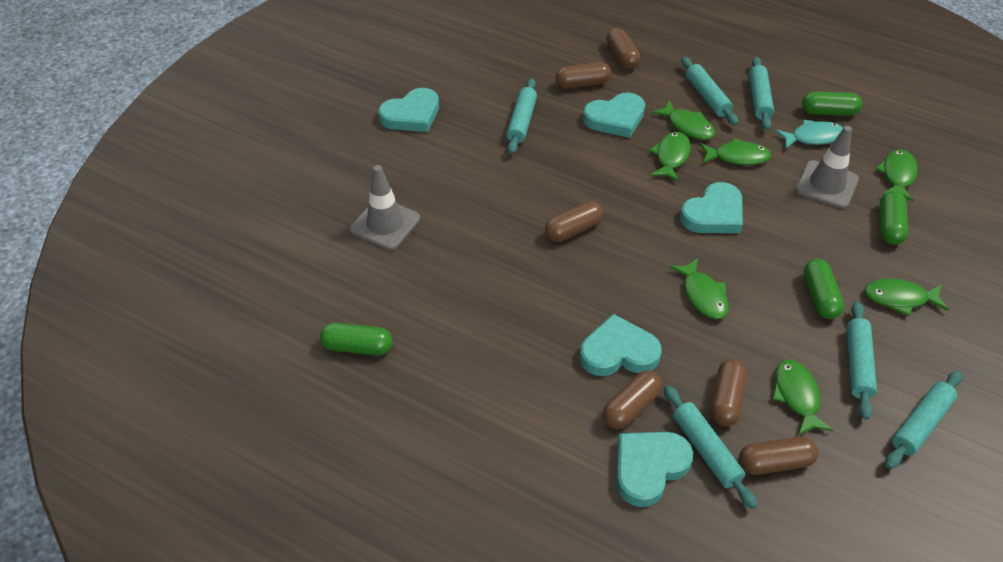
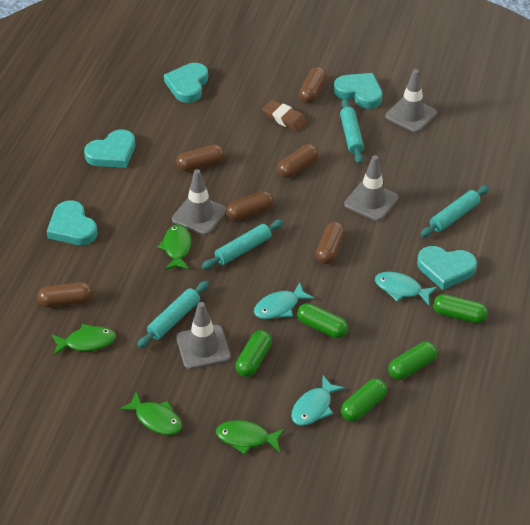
brown eraser: none = 0 -> [262,100,307,132] = 1
green capsule: [320,323,393,355] [802,91,862,116] [803,259,844,319] [879,191,908,245] = 4 -> [236,330,272,377] [297,303,348,338] [341,378,387,422] [388,342,437,380] [433,294,488,323] = 5
green fish: [649,132,691,182] [652,100,715,140] [669,258,729,319] [700,138,771,165] [772,359,833,435] [865,279,949,316] [875,149,918,202] = 7 -> [52,324,116,355] [119,392,182,435] [157,224,191,270] [216,420,285,454] = 4
grey traffic cone: [350,165,420,250] [795,126,859,209] = 2 -> [172,169,226,235] [176,302,231,369] [344,155,399,221] [385,69,437,133] = 4
turquoise fish: [775,120,843,149] = 1 -> [254,282,314,319] [291,376,345,426] [375,272,437,305] = 3
turquoise rolling pin: [507,78,537,154] [664,385,757,509] [681,57,738,126] [749,57,774,130] [847,301,877,420] [885,371,962,469] = 6 -> [137,281,209,348] [201,220,284,269] [340,99,364,164] [420,185,489,237] = 4

